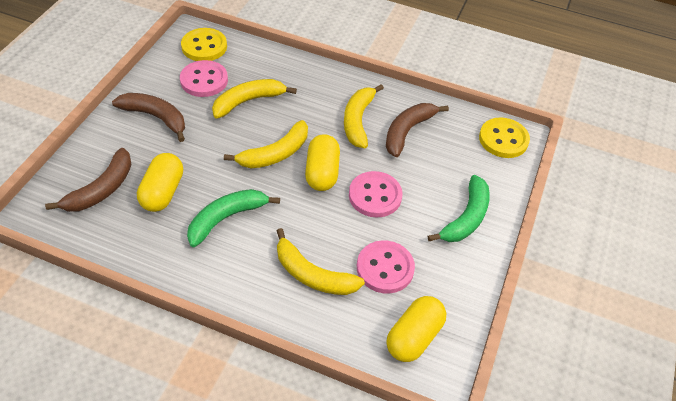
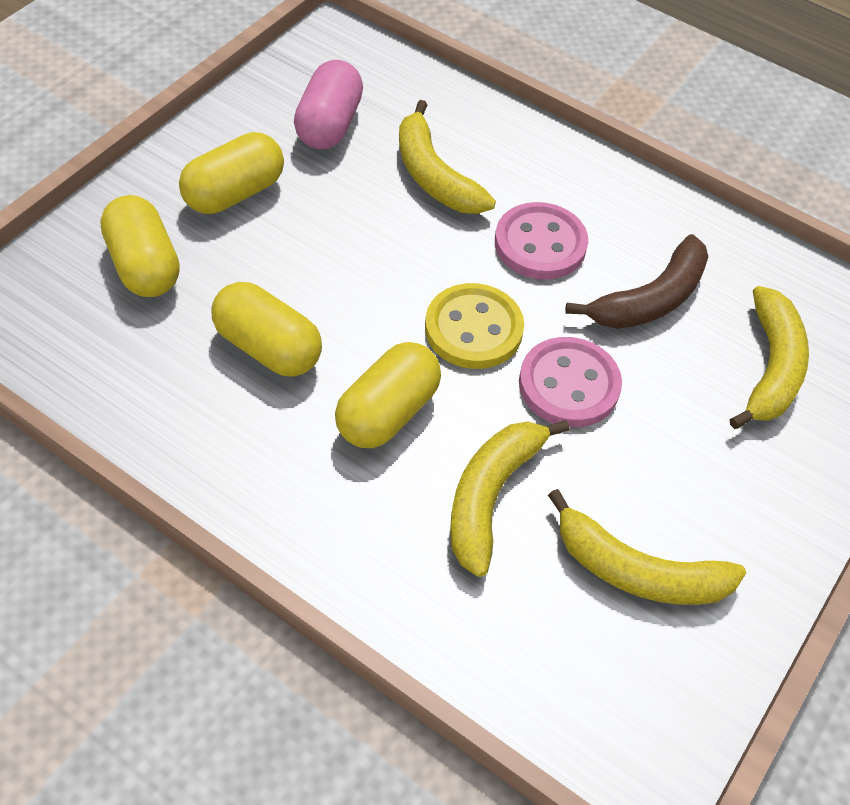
brown banana: [45,148,132,212] [112,93,185,142] [386,103,449,157] = 3 -> [565,234,708,329] = 1
green banana: [187,189,280,247] [428,175,490,242] = 2 -> none = 0
pink button: [180,60,228,97] [349,171,403,217] [357,240,415,294] = 3 -> [495,202,588,280] [519,337,622,427] = 2
pink capsule: none = 0 -> [294,60,363,150] = 1
yellow button: [181,28,227,61] [479,117,530,158] = 2 -> [425,283,524,369] = 1
yellow capsule: [137,153,183,212] [305,134,340,191] [387,296,446,362] = 3 -> [100,195,180,297] [179,132,284,214] [212,282,322,377] [335,342,441,448] = 4

